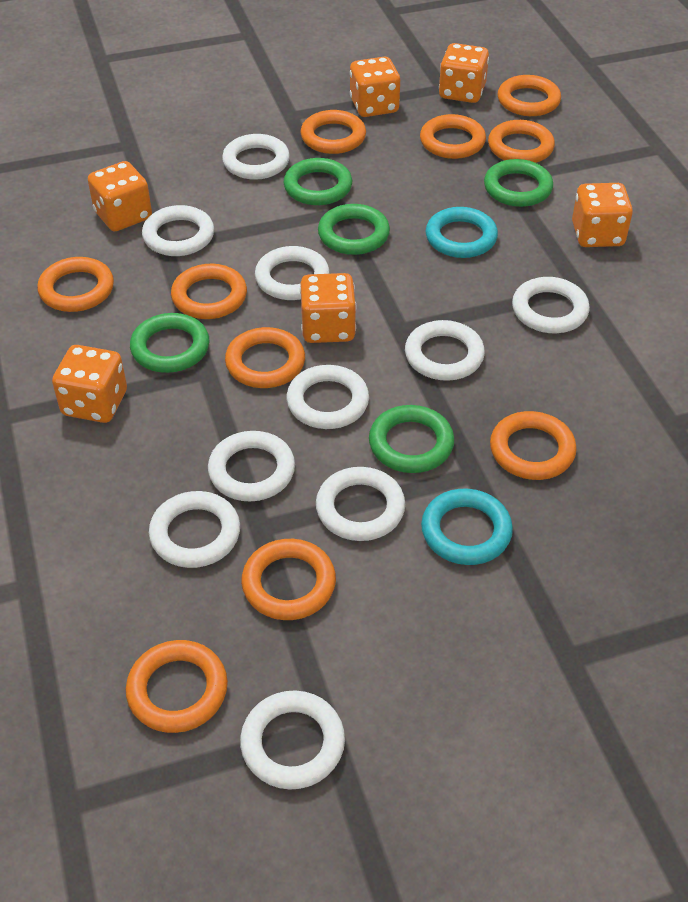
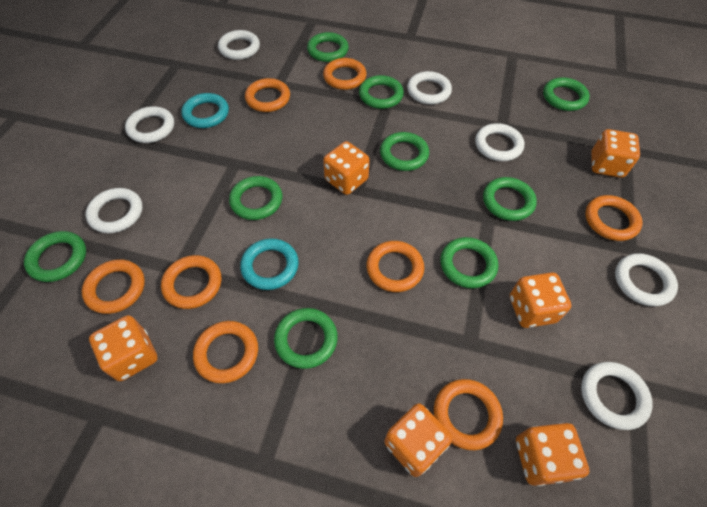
green ring: [130,313,209,373] [284,158,352,205] [318,204,390,255] [369,405,454,473] [484,159,553,207] = 5 -> [24,231,86,282] [229,176,282,220] [274,308,338,369] [307,32,349,62] [359,75,404,109] [380,132,429,171] [440,237,498,288] [483,177,537,221] [543,77,590,111] = 9
orange ring: [37,257,114,312] [126,640,228,733] [171,264,247,319] [225,327,305,388] [241,539,336,620] [301,110,366,154] [420,114,486,159] [488,120,555,163] [490,411,577,480] [498,75,561,116] = 10 -> [82,259,145,314] [161,255,221,309] [193,321,258,383] [245,78,290,112] [323,58,367,90] [367,241,424,292] [434,379,503,450] [585,195,643,241] = 8
white ring: [142,205,214,256] [149,491,240,568] [208,431,295,501] [222,134,290,180] [240,691,345,789] [255,246,330,300] [287,365,369,429] [316,467,405,541] [405,320,485,381] [512,277,590,333] = 10 -> [86,188,143,233] [125,106,174,143] [218,30,260,60] [407,71,452,104] [475,123,524,161] [581,362,653,430] [615,253,678,306] = 7

